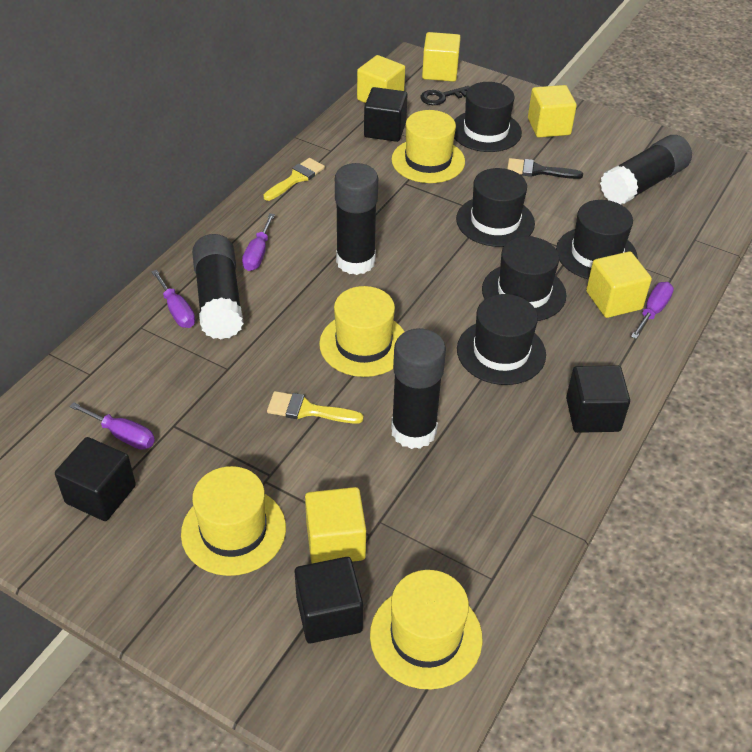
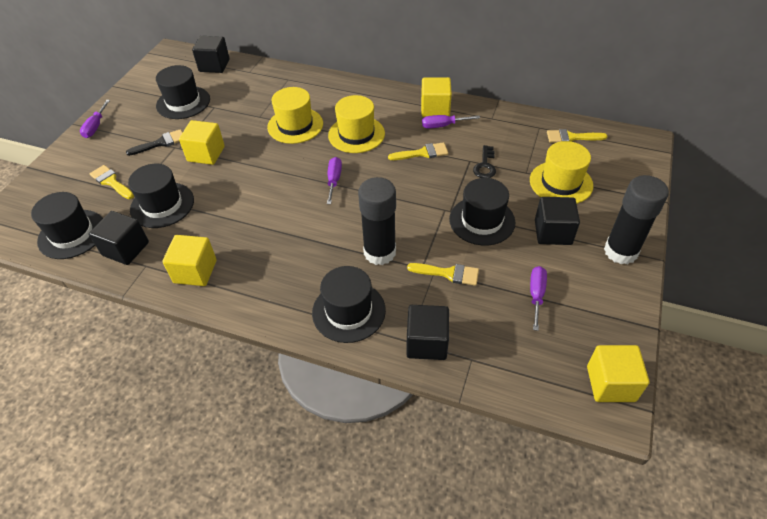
black glue stick: [192,234,244,340] [335,163,378,275] [391,328,446,449] [600,135,692,205] = 4 -> [358,177,396,265] [604,175,669,264] = 2
yellow brush: [263,158,325,201] [267,391,364,423] = 2 -> [90,165,134,199] [388,142,448,160] [407,263,479,286] [547,129,608,143] = 4
yellow cube: [305,487,366,563] [357,55,405,103] [422,32,461,82] [528,85,577,138] [586,251,652,318] = 5 -> [162,235,217,286] [179,120,225,165] [421,77,452,117] [587,345,649,402] = 4
yellow hat: [181,466,286,576] [319,286,405,377] [370,570,483,689] [391,110,465,183] = 4 -> [267,87,323,144] [328,95,385,153] [530,141,593,204] = 3

